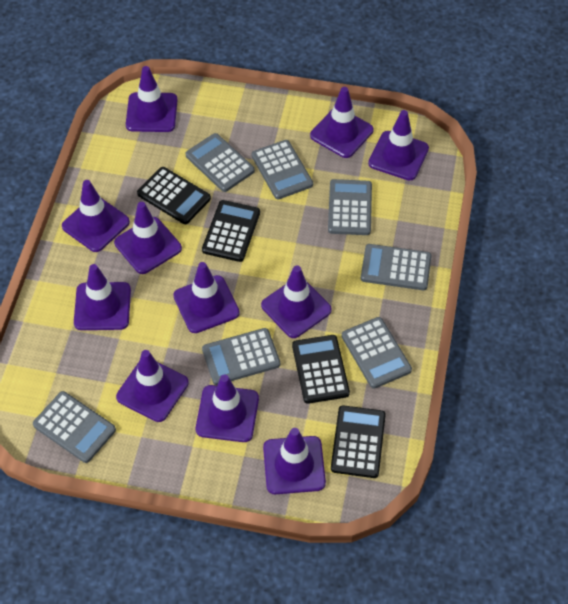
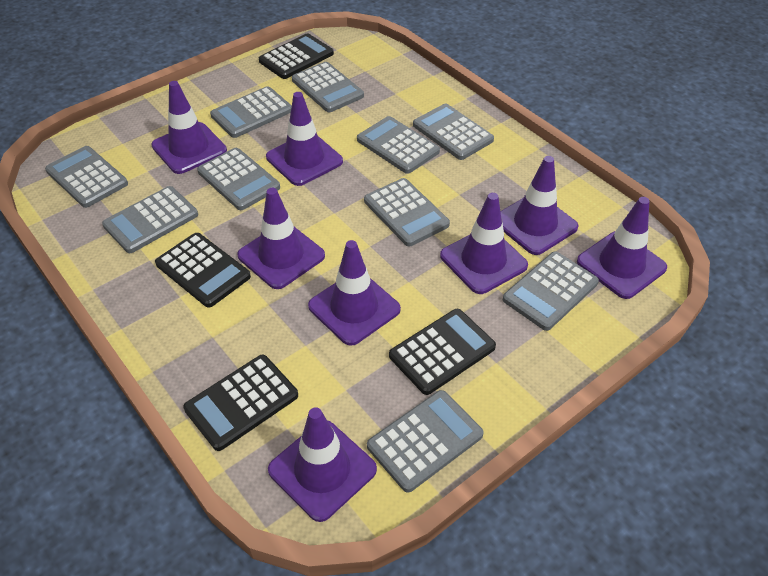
grey calculator: [33,391,116,463] [185,133,255,192] [202,328,280,385] [252,140,313,199] [328,179,372,235] [342,317,412,389] [361,244,432,290] = 7 -> [45,146,128,208] [102,186,198,253] [197,148,280,210] [210,86,292,138] [292,62,364,112] [357,116,440,174] [364,178,450,247] [367,390,484,493] [413,104,494,160] [503,252,599,331] = 10
purple traffic cone: [62,180,130,252] [74,264,131,330] [114,202,182,274] [116,350,189,422] [126,66,178,132] [173,262,240,333] [196,375,259,442] [261,265,332,338] [263,428,326,494] [310,87,374,158] [368,110,429,181] = 11 -> [151,81,227,174] [237,188,325,289] [266,92,343,186] [268,407,377,522] [308,240,401,346] [440,193,528,294] [500,156,579,255] [577,197,667,299] = 8

